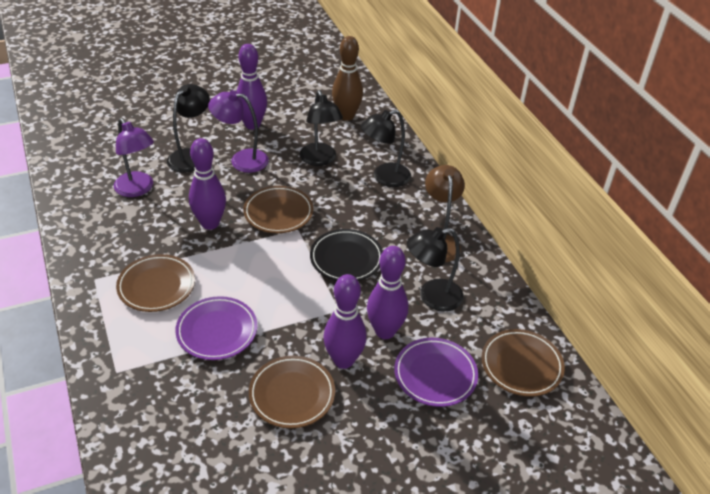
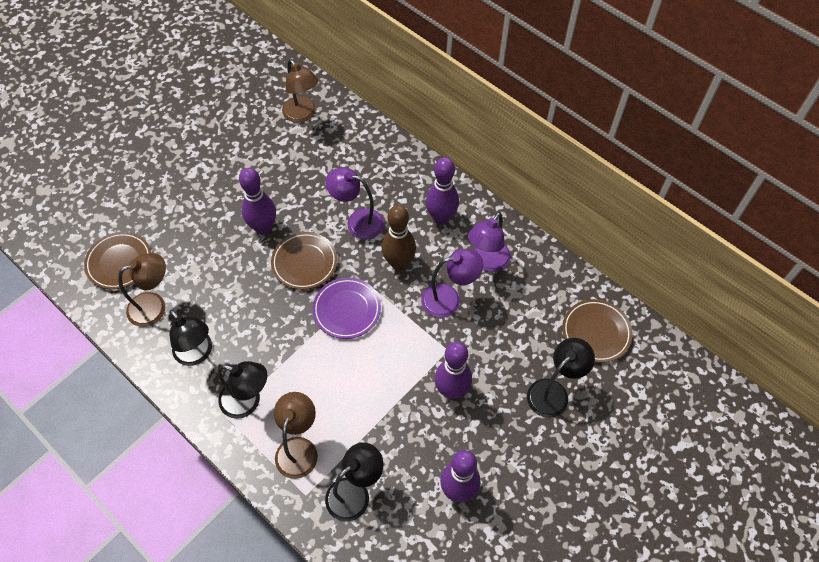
black plate: [310,229,383,281] = 1 -> none = 0
brown lamp: [425,165,465,262] = 1 -> [118,253,166,327] [274,392,318,479] [282,59,318,123] = 3
brown plate: [116,254,195,312] [243,186,313,233] [249,356,335,428] [482,329,565,397] = 4 -> [84,232,151,289] [271,232,337,290] [562,299,632,363] = 3
purple lamp: [114,118,154,197] [208,90,269,173] = 2 -> [325,167,384,239] [421,249,483,318] [468,212,511,272] = 3
purple plate: [175,296,257,360] [394,338,478,407] = 2 -> [313,278,381,339] = 1

